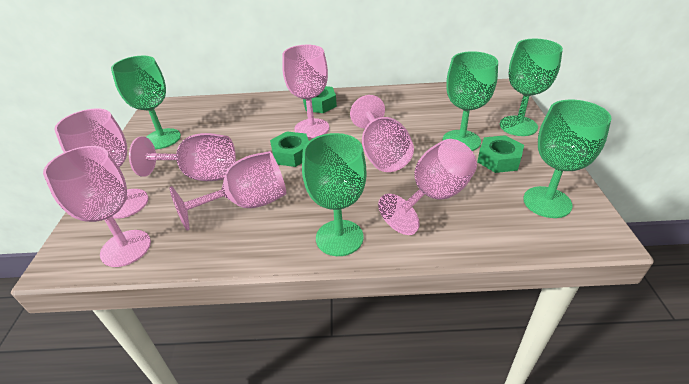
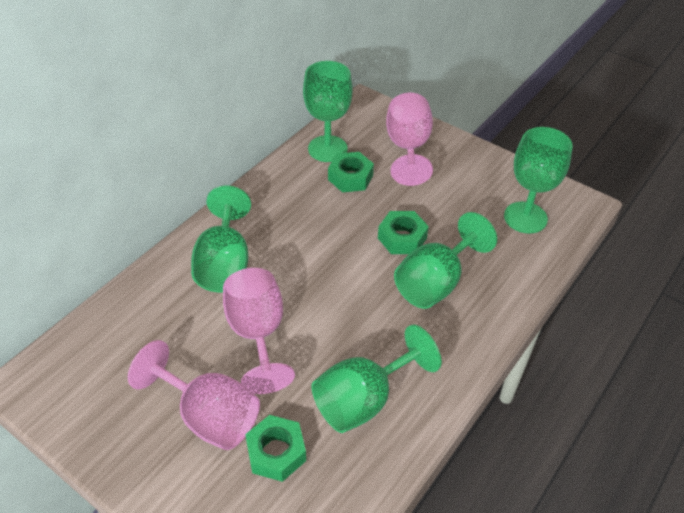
pink goblet: [43,146,151,267] [54,108,148,219] [129,133,236,181] [169,151,286,230] [282,45,329,138] [350,95,414,172] [378,139,477,235] = 7 -> [128,340,260,450] [223,268,295,394] [386,93,433,186] = 3

